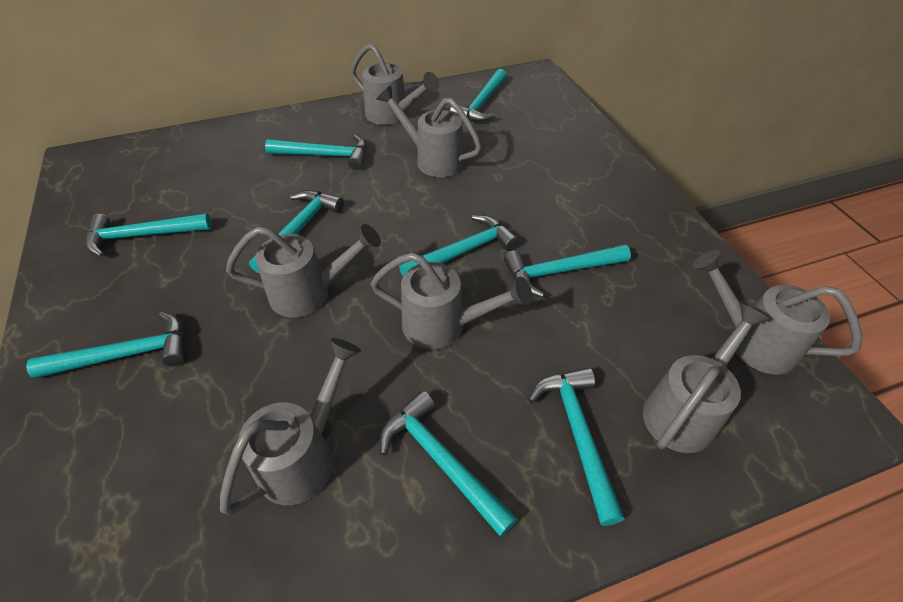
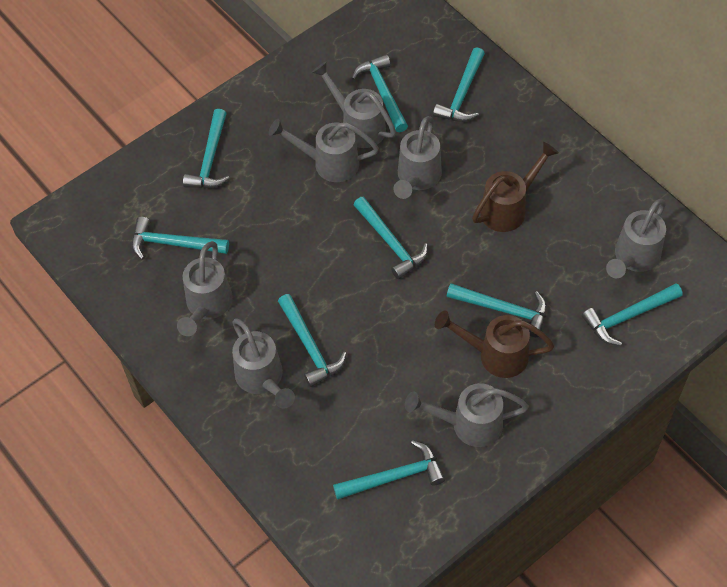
brown watering can: none = 0 -> [435,310,554,378] [472,142,559,232] = 2

